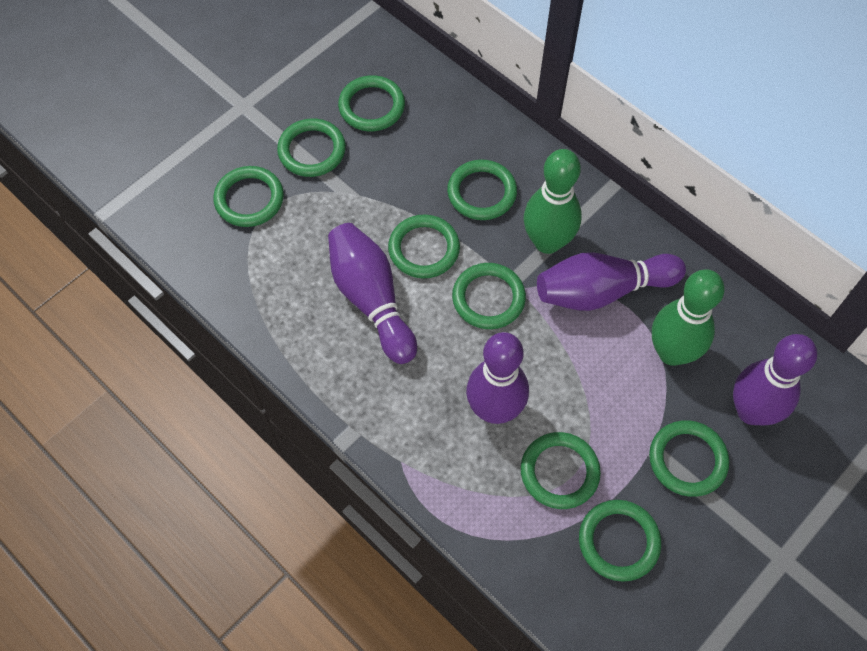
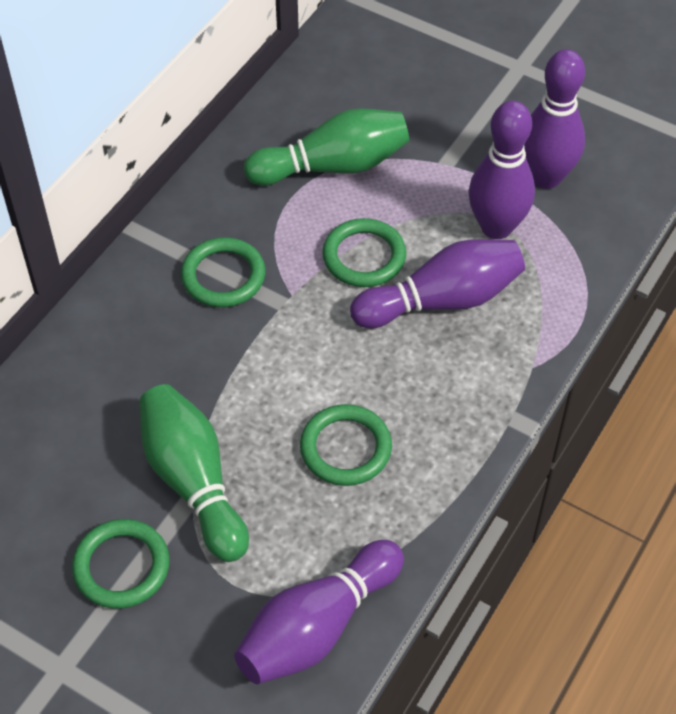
green ring: [213,166,284,227] [277,118,346,177] [338,75,405,131] [388,215,460,278] [447,159,517,220] [452,263,526,329] [521,432,601,509] [579,500,661,582] [649,420,729,497] = 9 -> [72,519,170,609] [181,237,266,307] [300,404,392,486] [322,218,406,287] = 4

